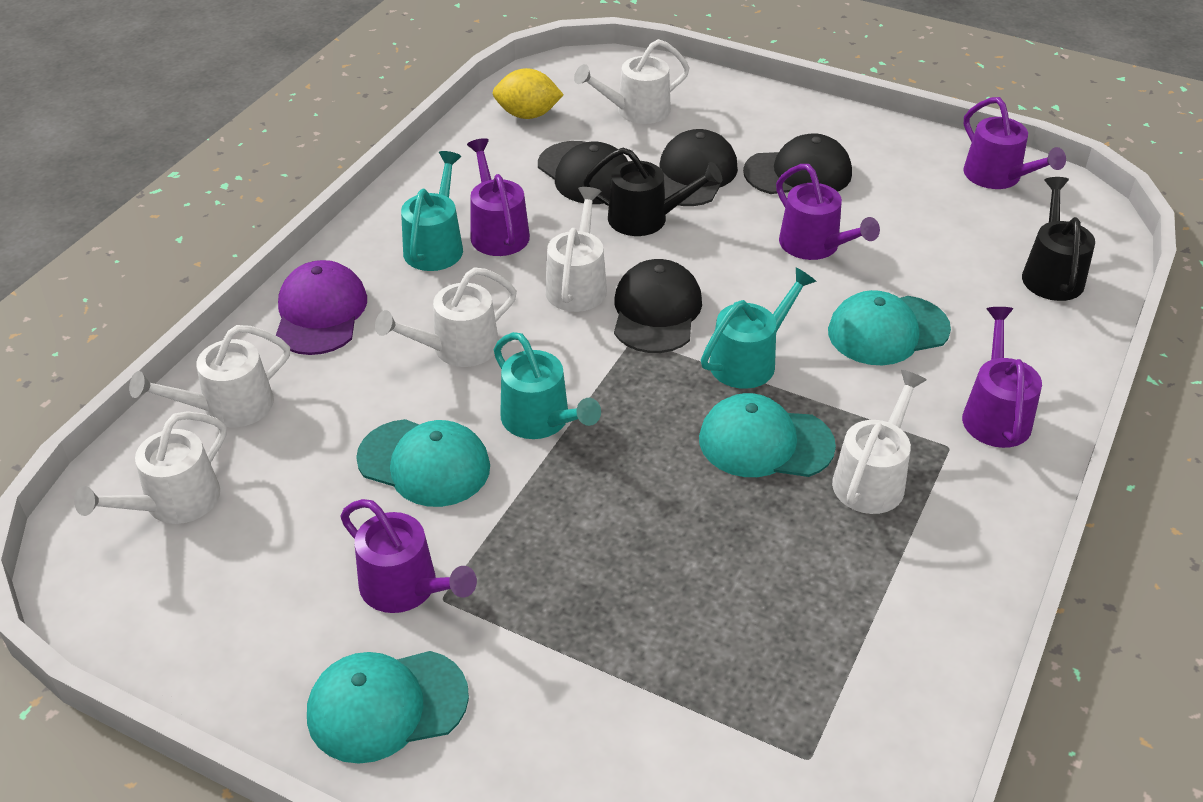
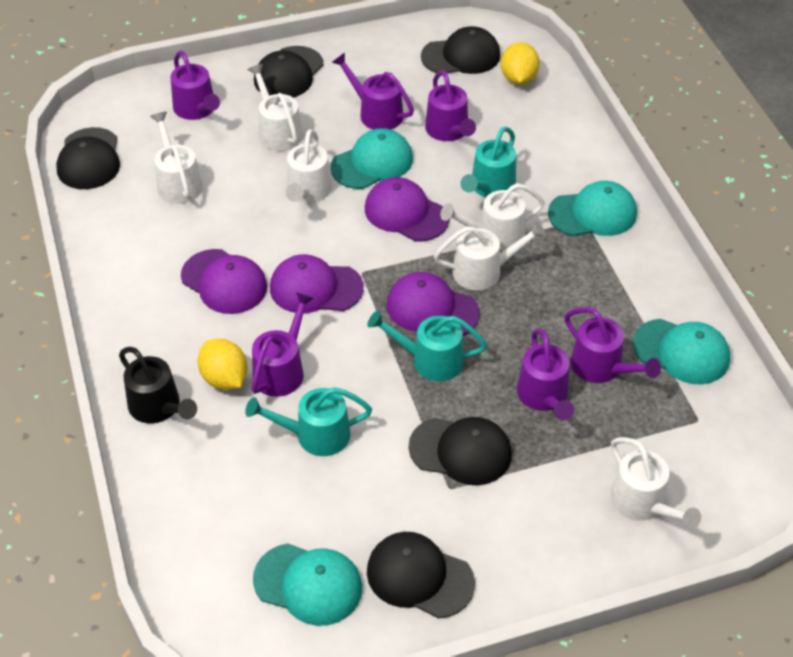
black cap: [538,141,628,204] [614,259,702,353] [660,129,738,206] [743,133,852,194] = 4 -> [56,127,120,189] [254,46,324,97] [367,532,475,618] [409,417,512,486] [421,26,500,74] = 5
black watering can: [583,148,722,236] [1022,177,1095,301] = 2 -> [119,347,197,424] = 1
purple cap: [276,260,367,355] = 1 -> [181,249,267,314] [270,254,364,313] [365,177,450,241] [387,272,480,336] = 4
purple watering can: [340,499,477,613] [467,138,530,256] [776,164,880,260] [962,307,1042,448] [964,97,1066,189] = 5 -> [170,50,220,120] [251,292,314,397] [332,52,414,130] [425,70,476,141] [517,329,574,421] [564,307,661,383] = 6
yellow lemon: [493,68,564,119] = 1 -> [198,339,247,390] [501,42,540,85] = 2

